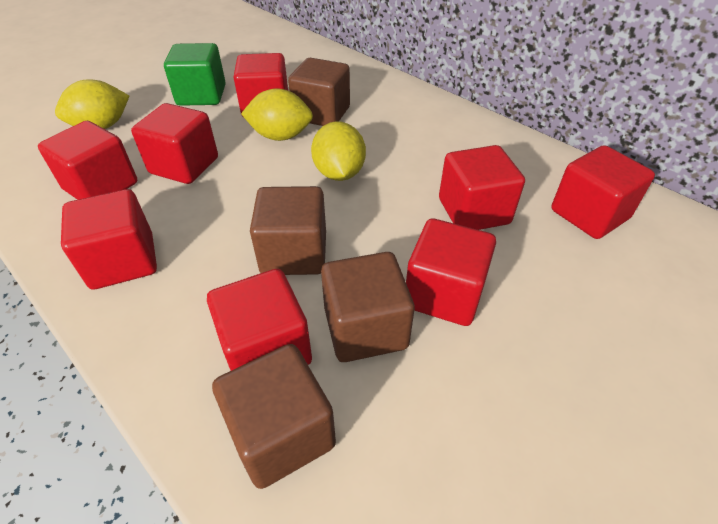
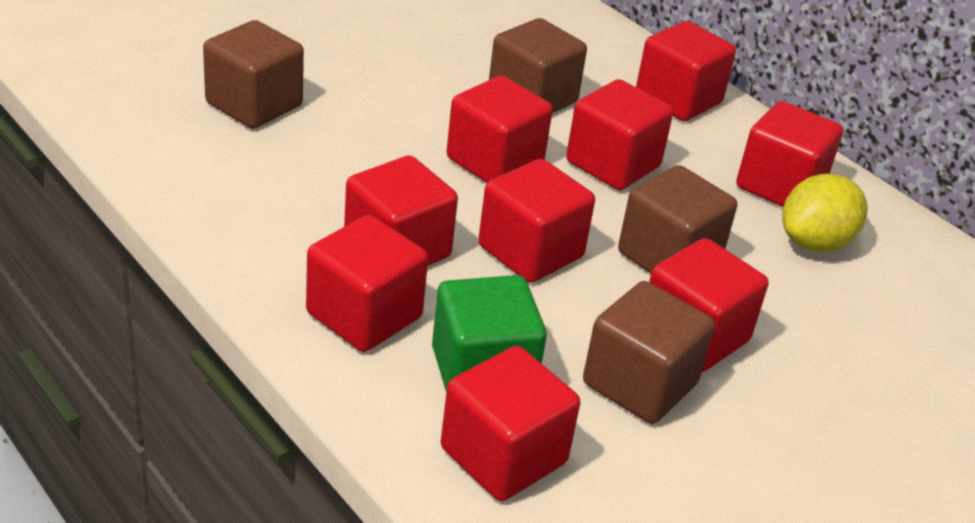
red cube: [38,121,137,200] [61,189,157,290] [131,103,218,184] [207,269,312,371] [234,53,288,117] [406,218,496,326] [439,145,525,230] [551,145,655,239] = 8 -> [306,215,428,352] [344,155,458,266] [441,346,580,501] [447,76,553,183] [478,159,595,283] [566,79,673,190] [636,21,736,121] [649,238,768,372] [736,101,843,207] = 9
yellow lemon: [55,79,129,129] [241,88,313,141] [311,121,366,181] = 3 -> [782,174,867,252] = 1

